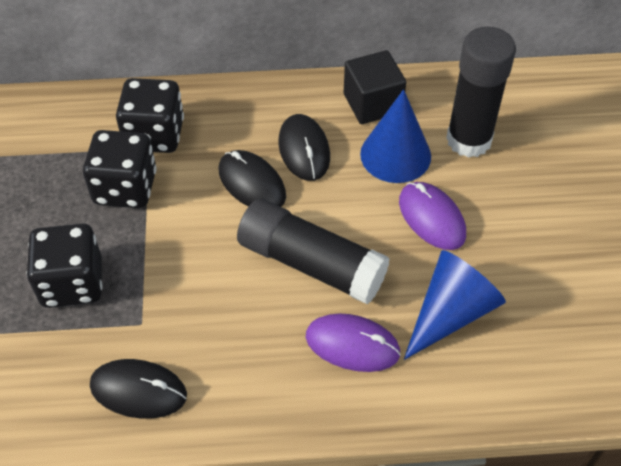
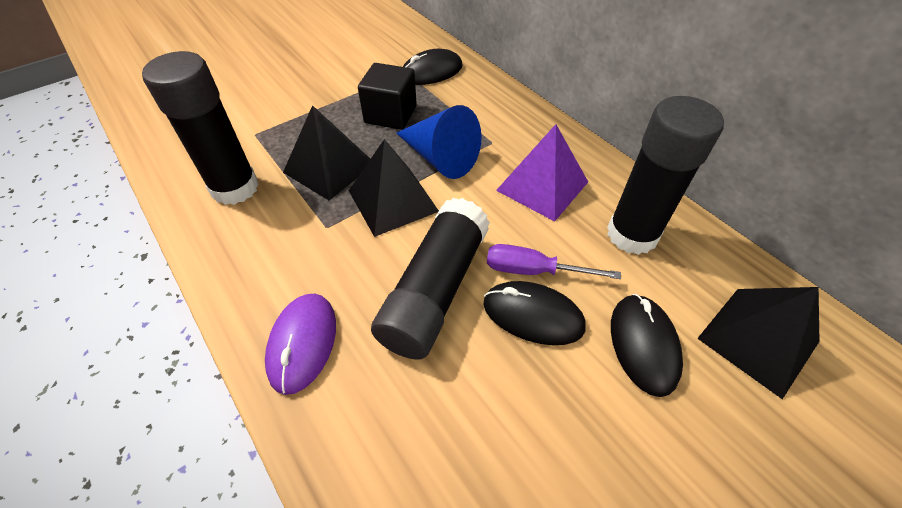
black dice: [27,224,102,308] [83,130,157,208] [116,78,184,153] = 3 -> none = 0
black glue stick: [237,199,390,305] [446,27,516,158] = 2 -> [142,51,259,205] [371,198,490,360] [607,96,724,255] = 3
black pyramid: none = 0 -> [283,105,370,201] [349,139,439,237] [697,287,820,399] = 3
blue cone: [360,89,431,183] [404,250,506,360] = 2 -> [396,105,482,179] = 1
purple mouse: [306,314,401,372] [399,182,466,250] = 2 -> [265,293,336,395] = 1
purple pyramid: none = 0 -> [496,124,588,221] = 1
purple screwdriver: none = 0 -> [487,244,621,279] = 1

